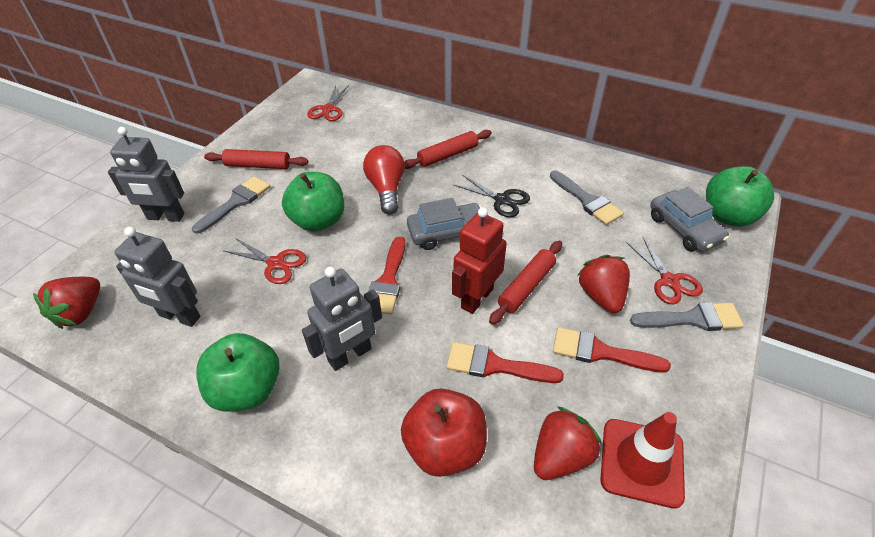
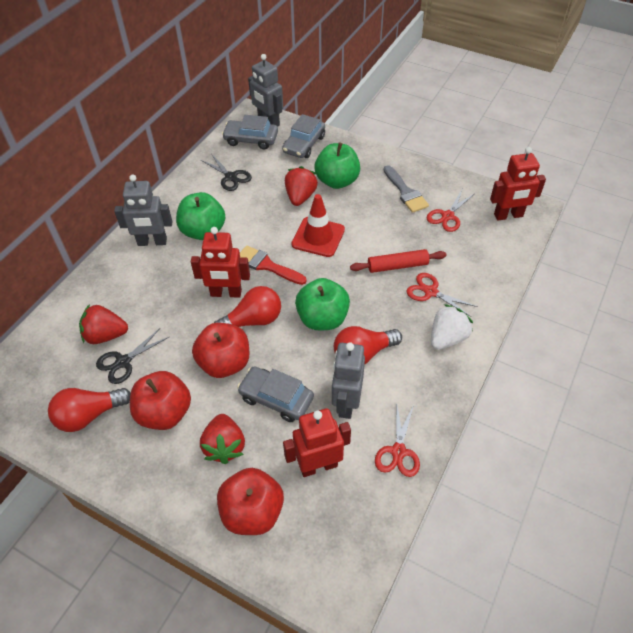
black scissors: [454,175,530,217] = 1 -> [96,328,169,384] [201,155,252,191] = 2
grey brush: [192,176,271,234] [550,171,624,225] [630,302,744,331] = 3 -> [384,165,429,213] = 1
grey car: [407,198,481,250] [650,187,729,252] = 2 -> [222,115,278,149] [237,366,314,422] [282,114,325,158] = 3
red apple: [401,388,487,477] = 1 -> [130,371,191,430] [192,323,250,378] [217,468,284,535] = 3
red brush: [369,237,405,315] [446,342,564,383] [553,327,671,373] = 3 -> [240,245,307,285] = 1
red light bulb: [363,145,405,215] = 1 -> [48,388,131,432] [214,286,281,327] [334,326,402,364] = 3
red robot: [452,207,507,314] = 1 -> [191,227,250,298] [283,408,351,477] [490,147,546,221] = 3
red rolling pin: [204,149,309,169] [404,130,492,169] [489,240,562,325] = 3 -> [350,249,447,273] = 1
white strawberry: none = 0 -> [431,304,473,350] = 1

